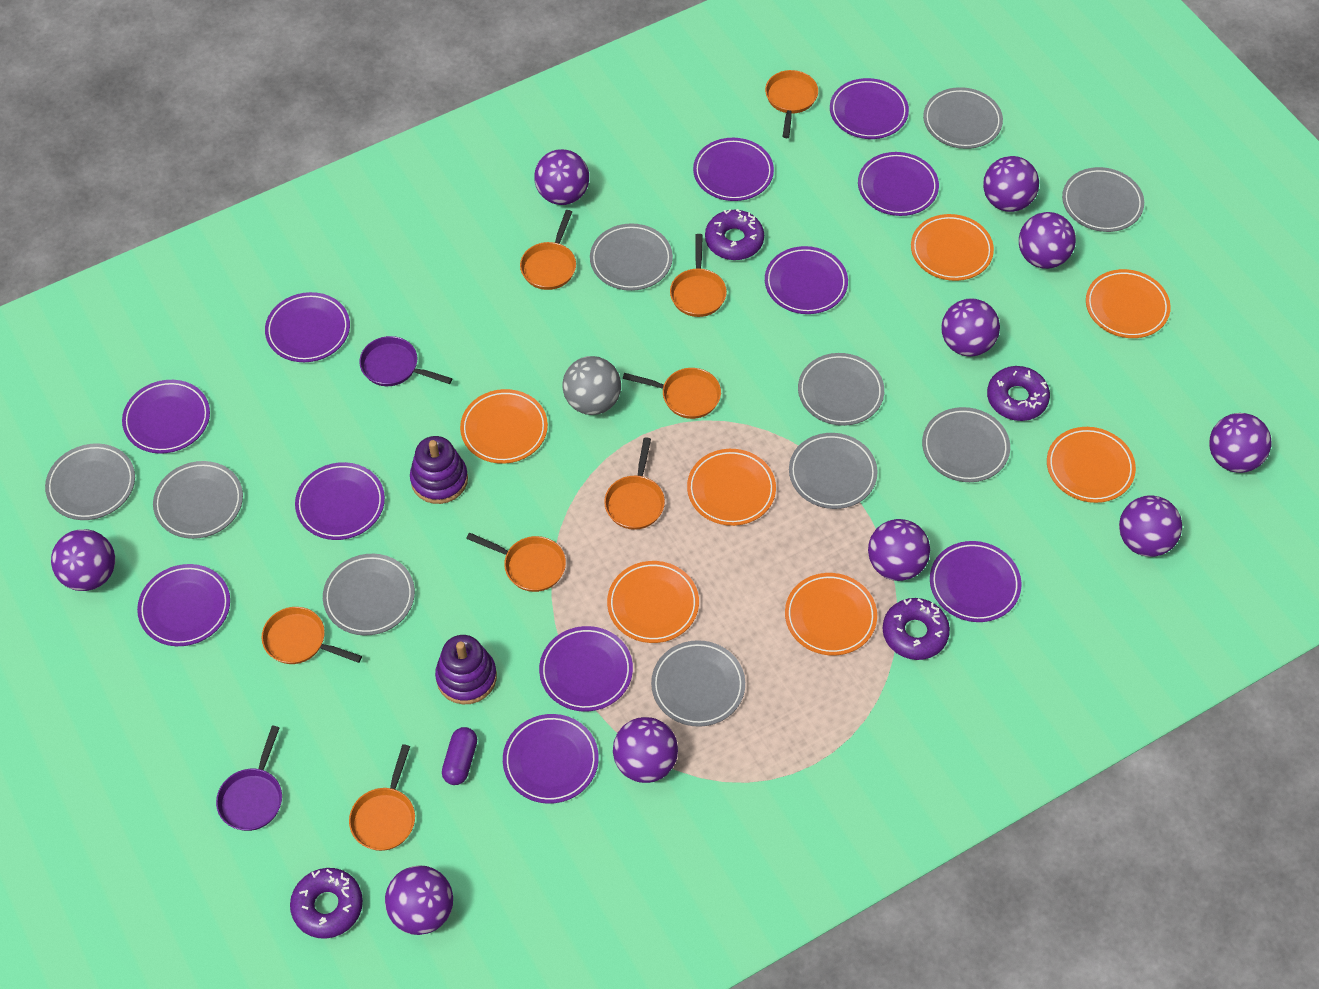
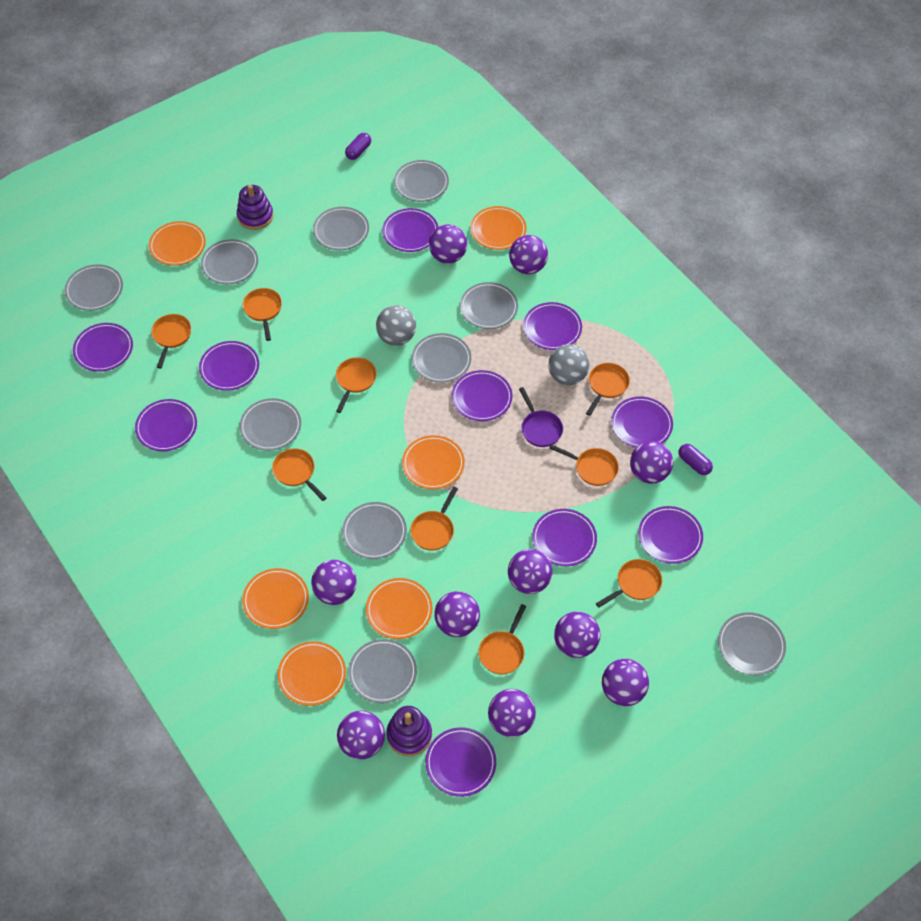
grey ball: [562,356,621,415] = 1 -> [376,305,416,346] [548,344,590,385] = 2
orange pan: [262,607,362,664] [349,744,415,851] [466,533,566,592] [520,210,576,290] [604,437,665,530] [623,368,721,419] [670,234,727,317] [765,70,818,138] = 8 -> [151,314,192,369] [243,288,282,341] [272,448,326,501] [336,357,377,413] [410,487,458,551] [478,604,527,674] [549,444,619,486] [586,363,630,416] [596,559,662,608] = 9
orange plate: [460,389,548,464] [607,561,699,643] [687,449,776,526] [785,573,877,656] [911,214,994,281] [1047,427,1136,503] [1086,269,1171,338] = 7 -> [149,221,206,266] [242,568,309,629] [277,641,346,706] [366,578,432,639] [402,435,465,489] [470,206,527,250] = 6
purple capsule: [442,727,477,785] = 1 -> [345,133,371,160] [679,444,713,475] = 2
purple donut: [290,868,363,939] [705,209,764,260] [883,598,950,660] [987,366,1050,421] = 4 -> none = 0
purple pan: [216,726,282,831] [359,336,452,386] = 2 -> [519,387,563,447] = 1
purple plate: [122,380,210,454] [137,564,230,646] [265,292,350,362] [295,462,385,540] [503,714,599,804] [539,626,633,711] [693,138,774,201] [765,246,848,314] [830,78,909,139] [858,152,939,216] [930,541,1021,622] = 11 -> [73,323,133,372] [135,399,197,451] [199,341,259,391] [382,208,438,252] [425,728,496,797] [452,370,513,421] [523,302,582,350] [532,509,597,566] [611,397,673,448] [638,506,703,564] = 10

